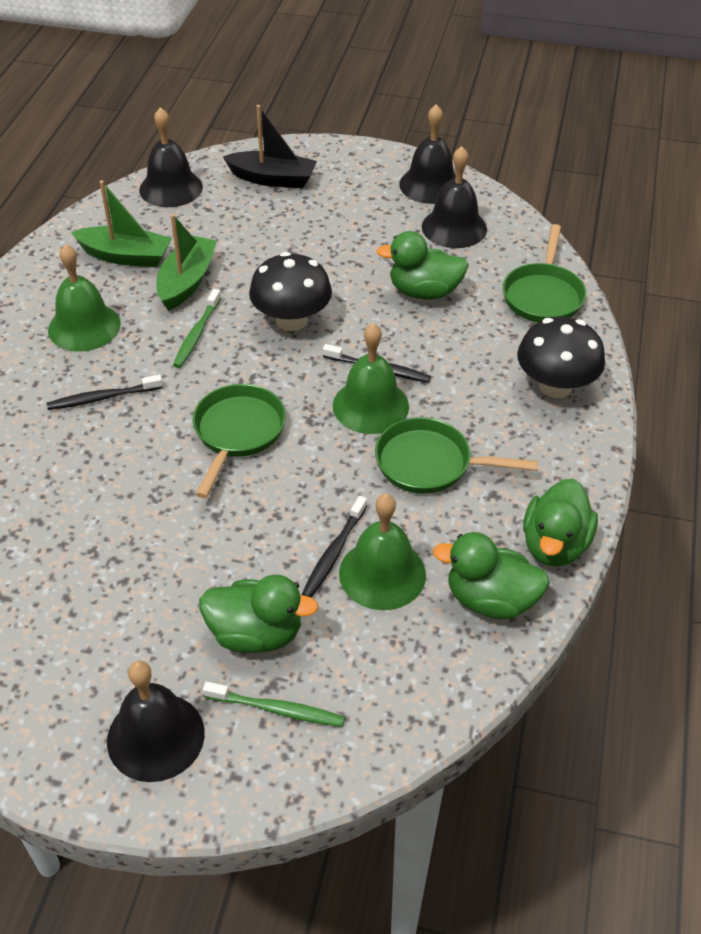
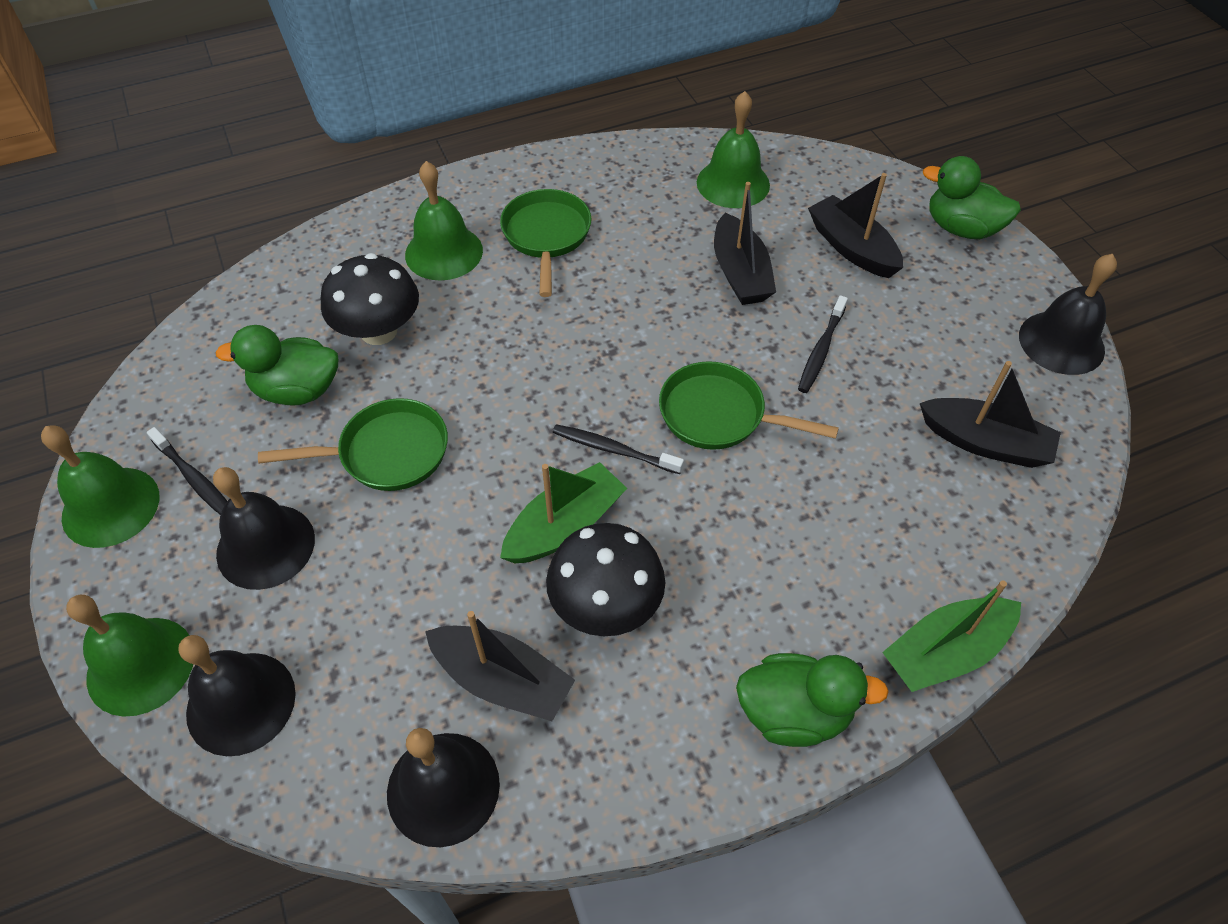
black boat: [223,105,317,188] = 1 -> [425,611,575,721] [714,182,776,305] [808,173,903,278] [920,361,1061,468] = 4
green bell: [48,244,121,352] [333,323,409,434] [339,494,426,610] = 3 -> [41,425,159,548] [66,595,193,717] [405,161,483,281] [697,91,770,208] = 4
green duck: [199,575,319,653] [377,231,469,299] [433,532,549,619] [523,479,598,567] = 4 -> [215,325,338,405] [736,653,889,747] [923,156,1021,239] = 3
green toothbrush: [173,289,221,368] [203,682,345,727] = 2 -> none = 0

